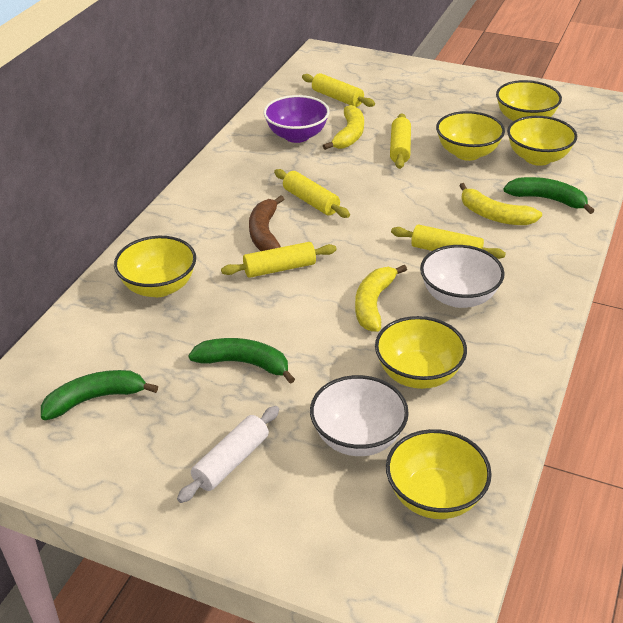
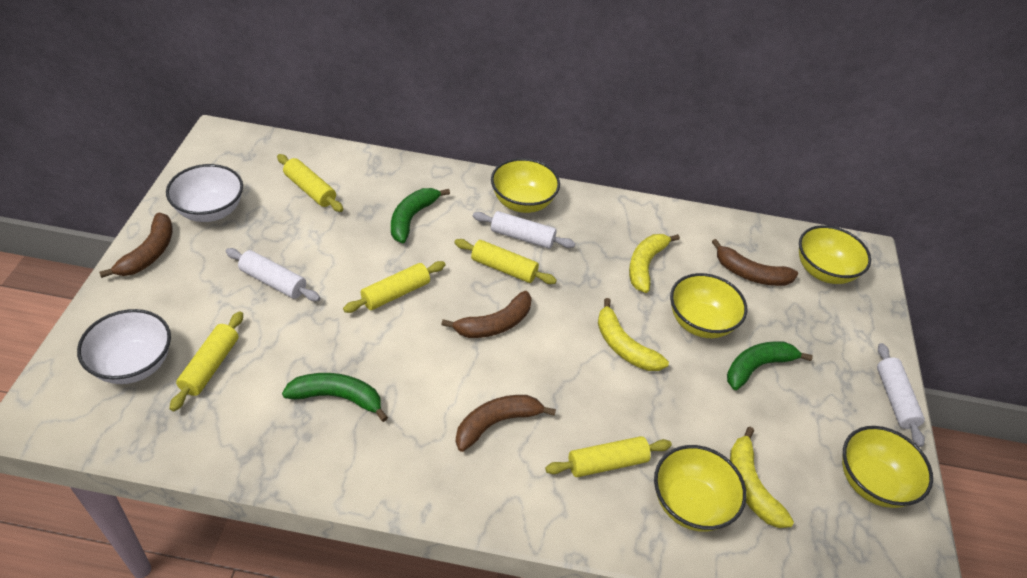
brown banana: [249,195,284,251] = 1 -> [99,213,173,278] [441,291,532,338] [456,395,556,452] [712,239,798,286] = 4
purple bowl: [263,95,330,143] = 1 -> none = 0
white rolling pin: [177,406,279,503] = 1 -> [226,248,320,301] [473,211,575,249] [877,343,925,447] = 3
yellow bowl: [114,236,196,297] [375,316,467,389] [386,429,492,519] [436,111,505,161] [496,80,562,121] [507,116,577,166] = 6 -> [491,158,560,213] [654,445,747,532] [670,273,747,338] [799,225,871,284] [842,426,933,508] = 5

